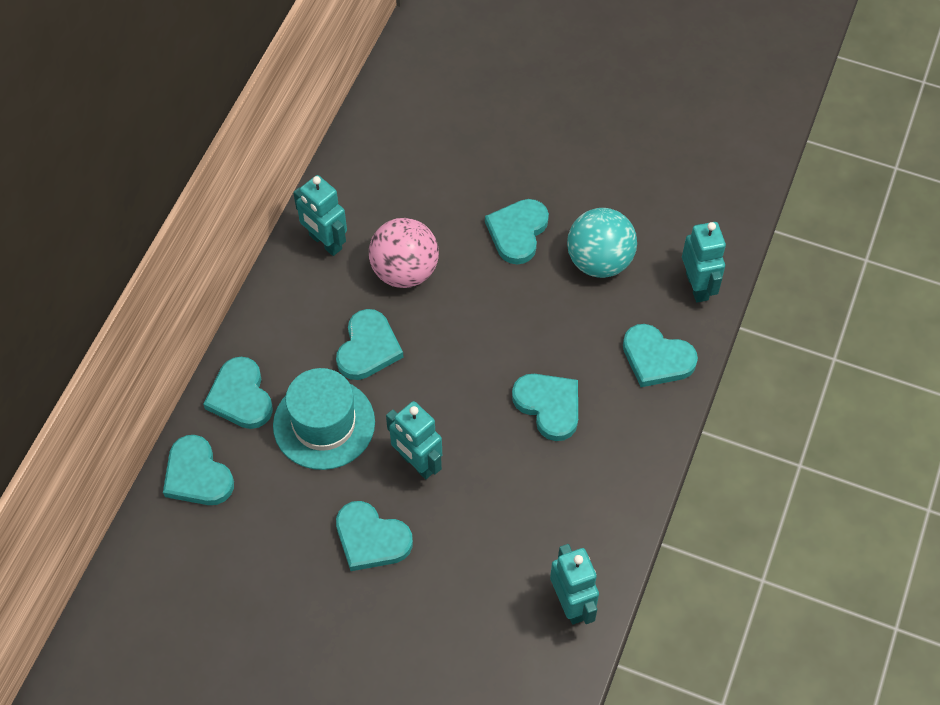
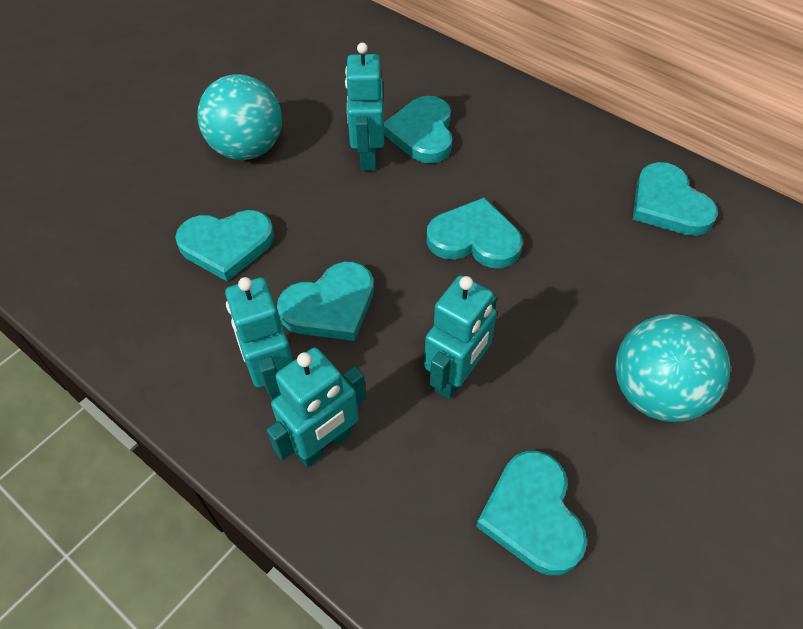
pink ball: [369,218,439,288] = 1 -> none = 0
turquoise ball: [567,208,637,278] = 1 -> [197,74,282,160] [615,314,730,422] = 2
turquoise hat: [273,368,375,470] = 1 -> none = 0
turquoise heart: [163,435,234,505] [203,357,273,429] [336,309,403,380] [336,501,413,571] [485,199,549,265] [512,374,578,441] [623,324,698,387] = 7 -> [175,210,274,281] [277,262,374,341] [384,96,453,163] [426,197,523,268] [476,451,587,575] [633,162,718,236] = 6

